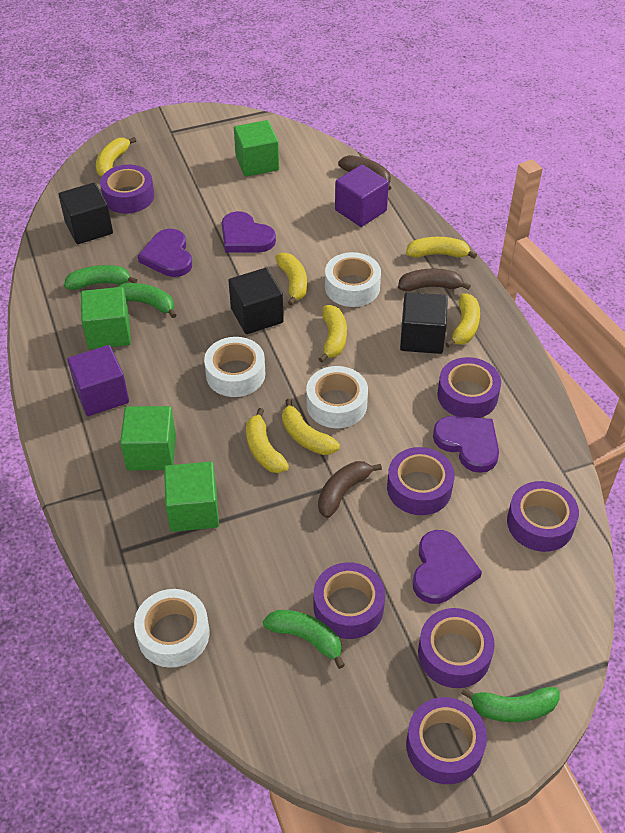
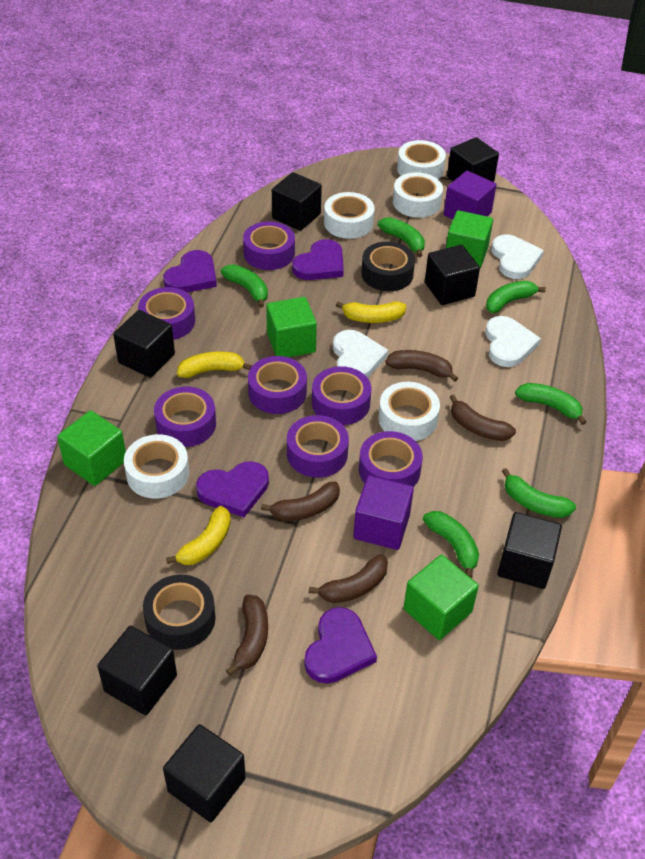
black cube: [59,182,113,244] [228,268,284,334] [400,292,448,354] = 3 -> [97,626,177,716] [113,310,175,378] [163,724,246,822] [272,172,322,231] [425,245,480,305] [447,137,499,182] [497,512,562,589] = 7
black tape: none = 0 -> [143,575,216,650] [361,242,415,291] = 2
brown banana: [318,461,382,518] [338,155,391,190] [398,269,471,292] = 3 -> [226,594,268,676] [261,481,340,521] [309,554,388,603] [385,350,458,382] [450,395,516,441] = 5
green banana: [64,265,137,290] [117,283,176,318] [263,610,345,669] [461,687,559,722] = 4 -> [221,265,268,308] [378,217,425,257] [423,511,479,578] [486,281,546,313] [502,468,576,518] [515,383,587,425] = 6
white heart: none = 0 -> [333,330,388,378] [485,316,541,367] [491,234,544,279] = 3
white tape: [134,589,209,668] [204,337,265,397] [306,366,368,428] [325,252,381,307] = 4 -> [124,434,189,499] [324,192,375,239] [378,382,440,441] [393,172,443,218] [397,140,446,179] = 5
yellow banana: [96,137,136,177] [246,408,289,473] [275,253,307,306] [282,399,340,455] [319,305,347,362] [406,237,477,259] [445,294,480,347] = 7 -> [166,506,231,565] [177,351,252,378] [336,301,406,323] = 3

